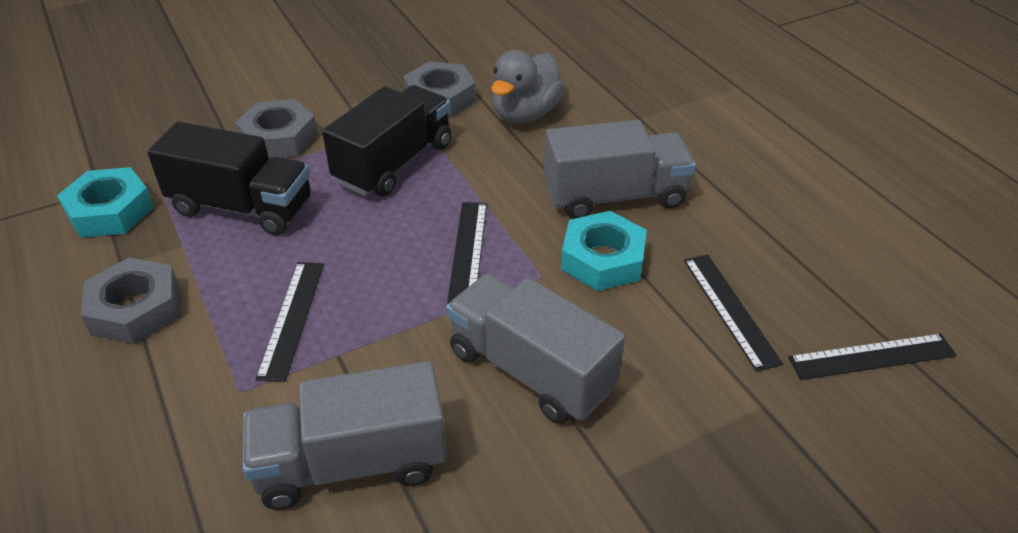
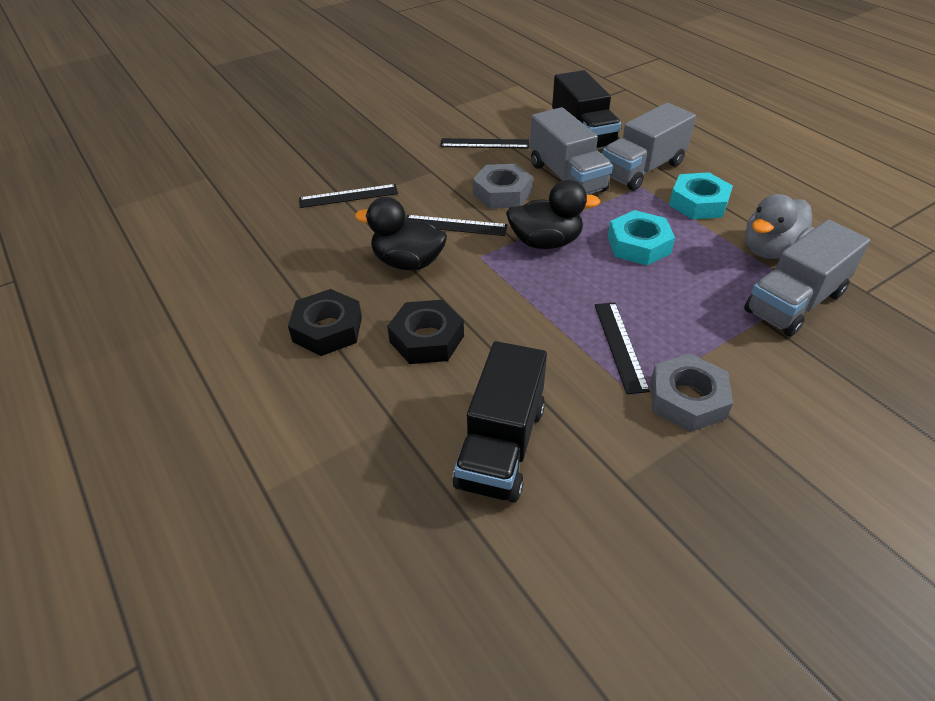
black duck: none = 0 -> [355,197,447,270] [506,180,600,249] = 2
black nut: none = 0 -> [288,289,362,356] [387,300,464,364] = 2
grey nut: [81,257,179,344] [235,99,318,158] [404,61,476,117] = 3 -> [473,164,533,209] [651,353,733,432] = 2

